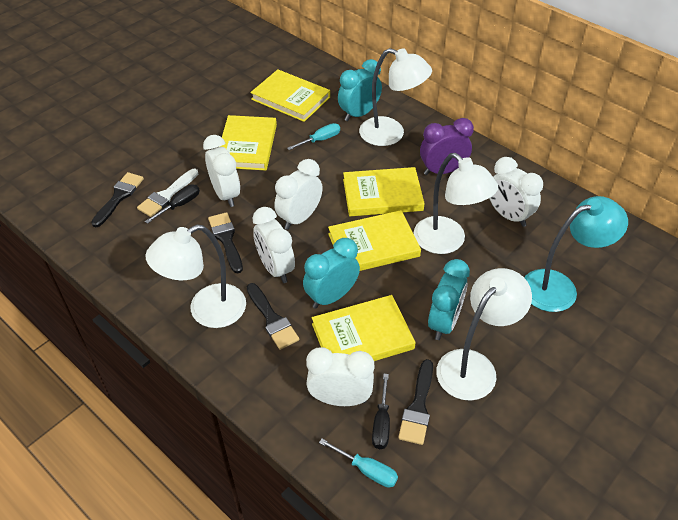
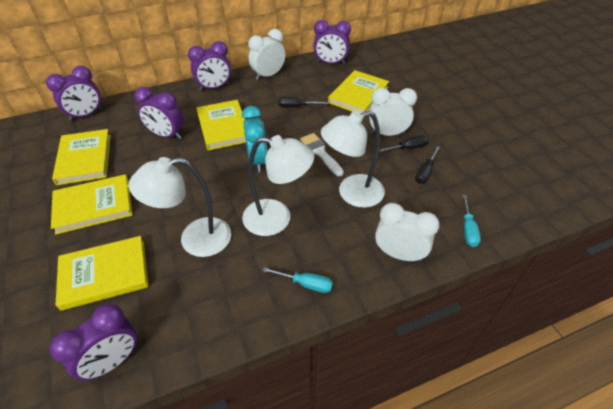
black brush: [91,172,144,227] [208,212,243,274] [247,283,299,350] [398,359,433,445] = 4 -> none = 0
black screwdriver: [145,184,200,224] [372,374,390,449] = 2 -> [278,97,328,108] [379,135,429,152] [415,146,440,184] = 3
purple clock: [420,118,474,175] = 1 -> [46,66,102,121] [50,304,137,381] [134,87,183,139] [188,41,231,91] [313,20,351,64] = 5
turquoise clock: [303,238,360,309] [338,59,382,121] [428,259,470,340] = 3 -> [242,106,267,172] = 1
turquoise lamp: [524,196,628,312] = 1 -> none = 0
white clock: [203,135,240,207] [253,207,295,283] [274,159,323,230] [306,347,374,406] [489,157,543,227] = 5 -> [248,29,285,80] [369,88,417,136] [375,203,440,262] = 3
white lamp: [145,225,246,328] [359,48,432,146] [414,153,498,254] [436,268,532,401] = 4 -> [129,157,231,257] [242,135,314,236] [321,111,385,208] = 3

